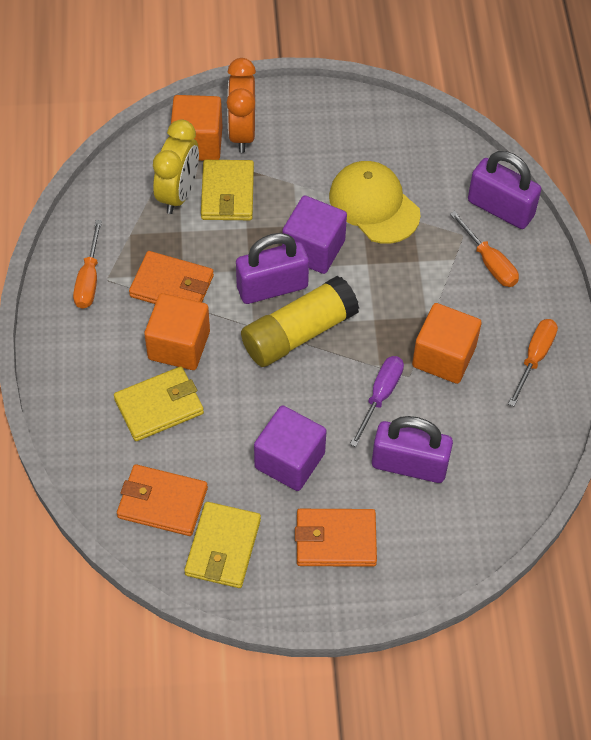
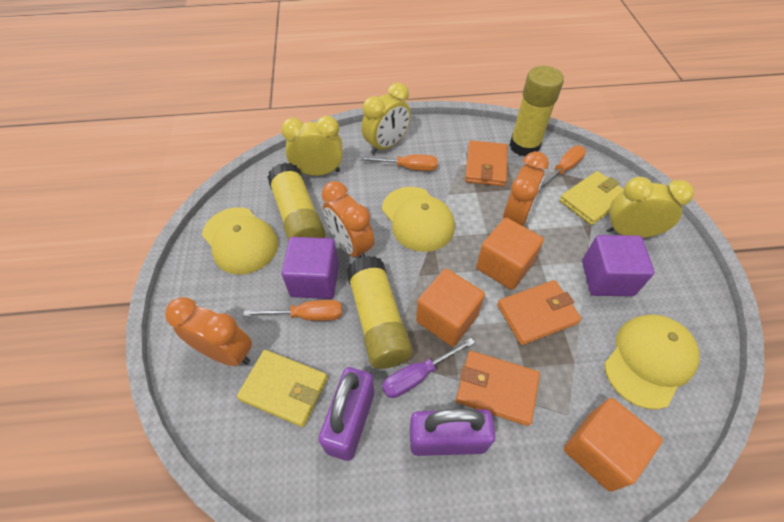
orange clock: [227,58,256,153] = 1 -> [165,297,252,366] [322,181,374,258] [503,151,549,226] = 3
purple padlock: [236,233,309,304] [372,416,453,483] [468,151,541,229] = 3 -> [319,367,374,461] [410,408,496,456] = 2
yellow cap: [329,161,421,244] = 1 -> [202,207,278,275] [382,187,455,252] [604,314,700,410] = 3
yellow clock: [153,119,199,214] = 1 -> [281,116,343,176] [361,83,411,154] [606,177,694,238] = 3
yellow glue stick: [241,275,359,367] = 1 -> [267,163,326,241] [346,256,413,369] [509,66,564,156] = 3
yellow wallet: [114,366,204,441] [184,502,261,588] [201,160,254,220] = 3 -> [237,350,328,427] [559,171,624,225] = 2

